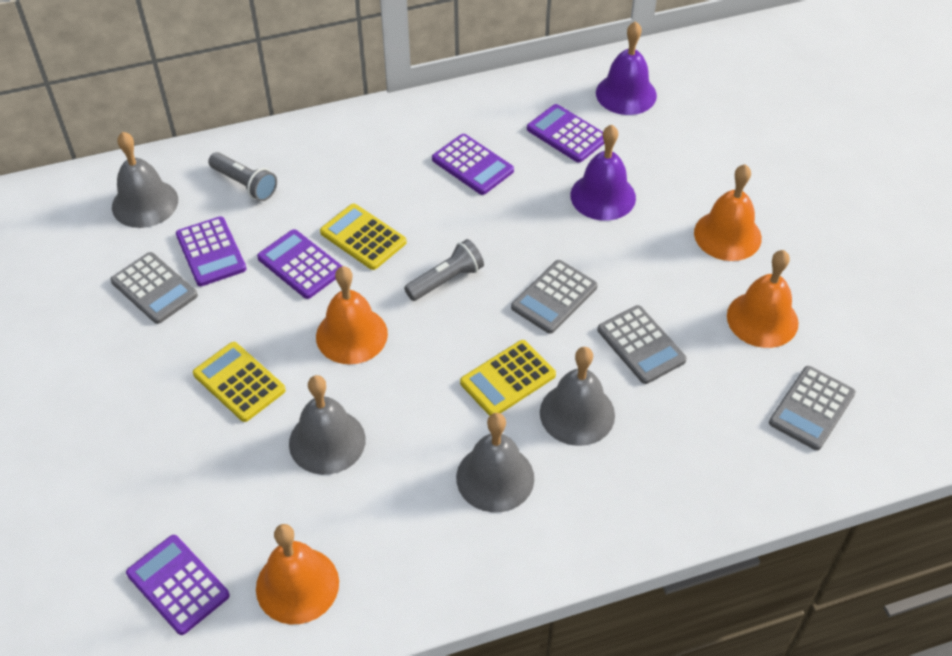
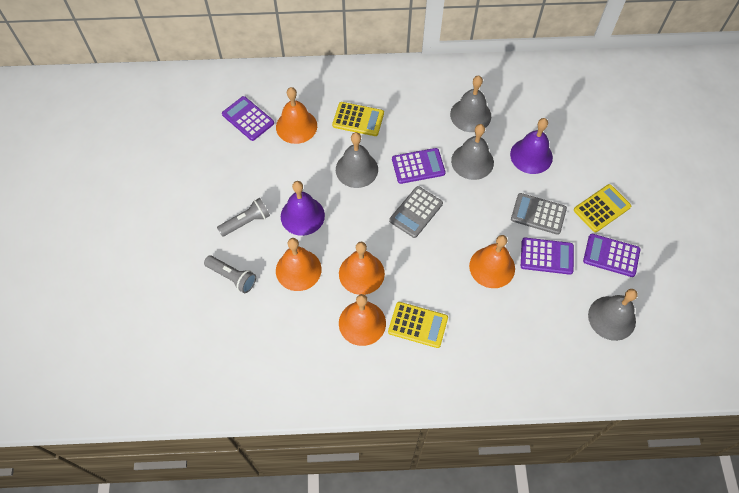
grey calculator: [111,252,198,324] [511,260,598,334] [598,305,687,384] [769,366,856,450] = 4 -> [389,186,443,238] [511,193,567,235] = 2
orange bell: [256,524,339,624] [316,266,388,364] [694,164,762,261] [727,250,799,348] = 4 -> [276,87,317,144] [276,238,321,291] [339,242,385,295] [339,294,386,346] [469,235,515,288] = 5
purple calculator: [126,535,230,635] [176,216,246,286] [257,229,342,299] [432,134,514,195] [527,104,604,163] = 5 -> [222,96,274,141] [392,148,446,184] [521,238,574,275] [583,234,640,277] = 4

